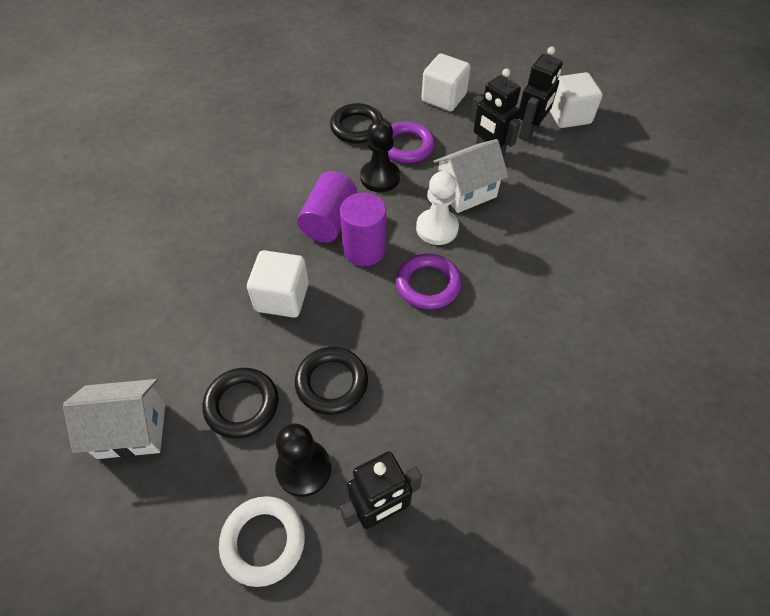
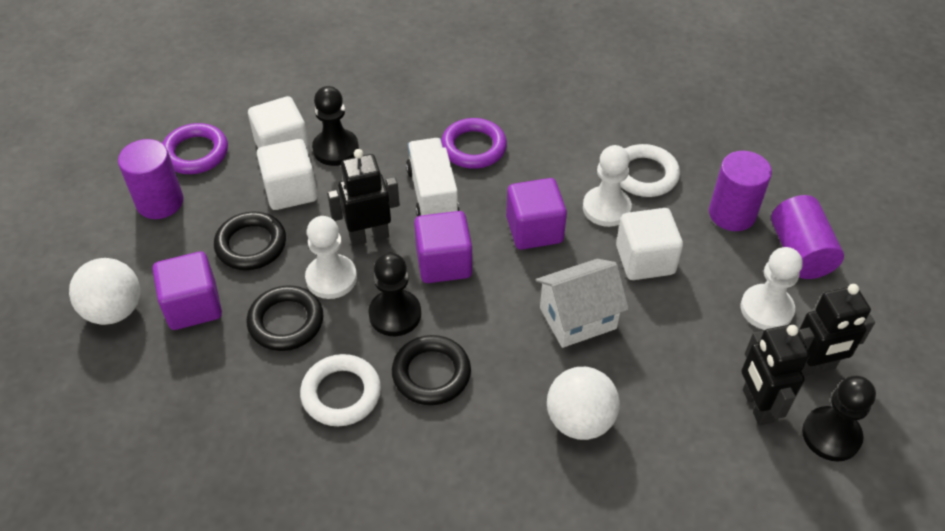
black pawn: [275,424,331,497] [360,119,400,192] = 2 -> [312,86,359,166] [368,253,421,336] [802,375,876,461] = 3
purple cube: none = 0 -> [152,251,222,330] [414,211,472,283] [506,178,567,250] = 3
purple cylinder: [297,171,357,243] [340,193,386,266] = 2 -> [118,139,183,219] [709,151,772,231] [771,195,844,279] = 3
white ball: none = 0 -> [69,258,140,325] [547,367,620,440] = 2
white house: [63,379,165,459] [433,139,508,213] = 2 -> [535,259,629,348] = 1
white pawn: [416,171,459,245] = 1 -> [305,216,357,299] [583,145,632,227] [741,247,803,330] = 3
white ring: [219,496,305,587] = 1 -> [300,354,381,426] [620,144,680,197] = 2
white truck: none = 0 -> [406,138,459,216] = 1

